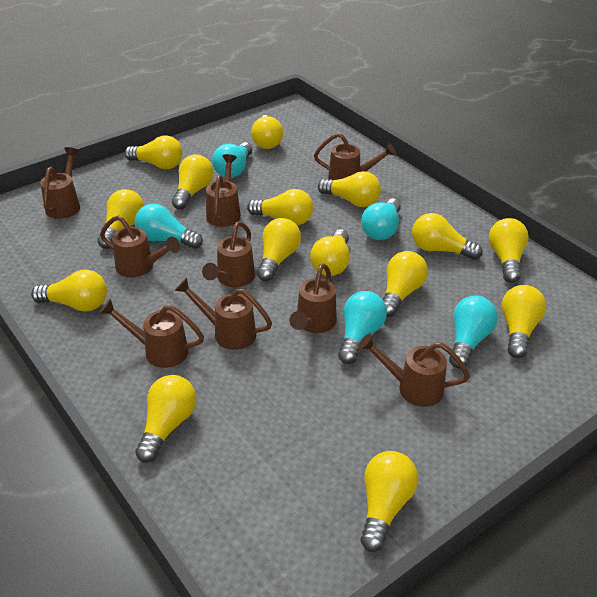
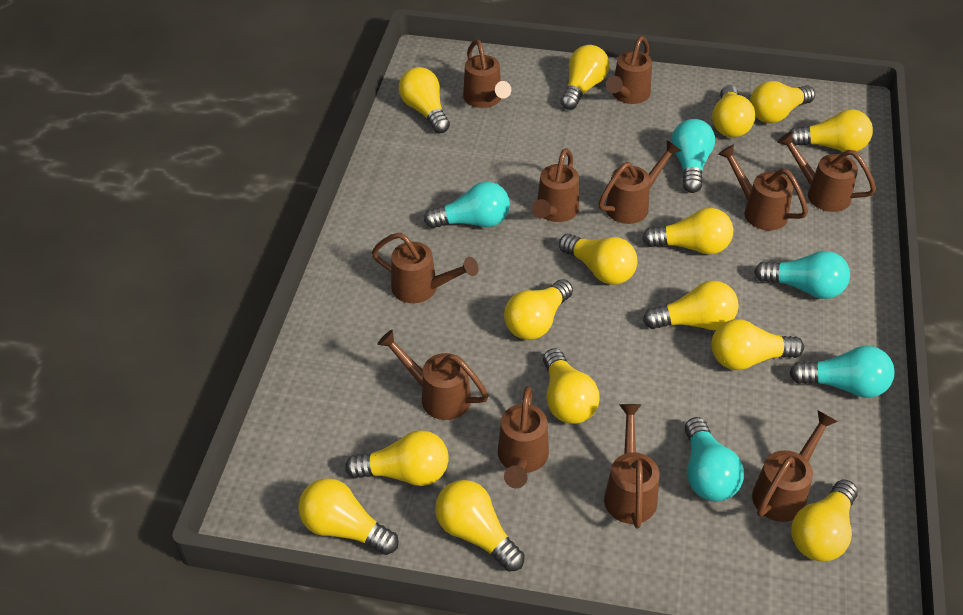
brown watering can: [40,147,80,219] [99,299,204,368] [100,215,180,277] [175,278,272,350] [202,222,255,287] [206,154,241,227] [289,263,337,333] [314,133,396,180] [358,334,470,407] = 9 -> [372,233,478,303] [377,330,489,420] [463,40,511,108] [498,386,549,488] [532,148,579,222] [598,140,681,224] [604,404,659,528] [606,36,652,104] [718,144,808,230] [752,410,838,522] [777,131,876,212] = 11

